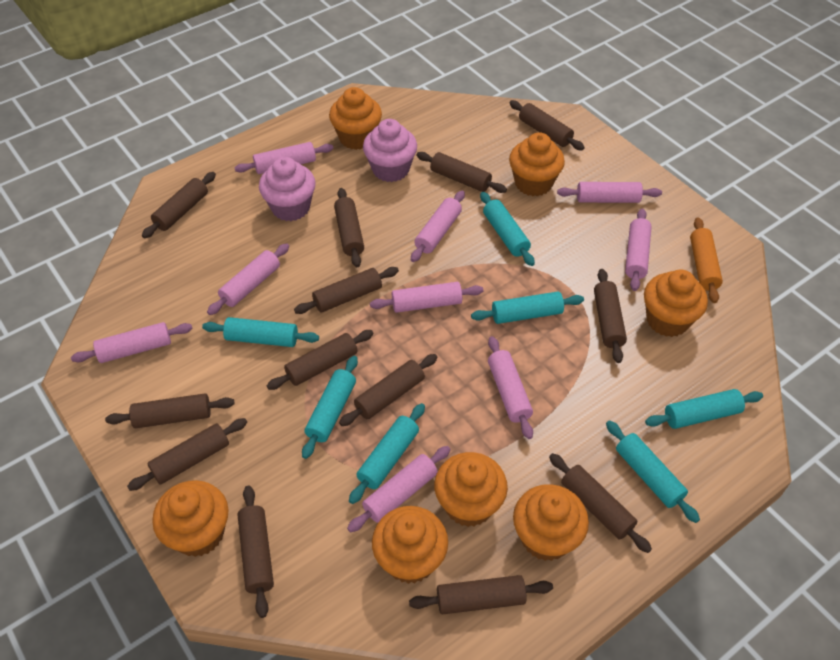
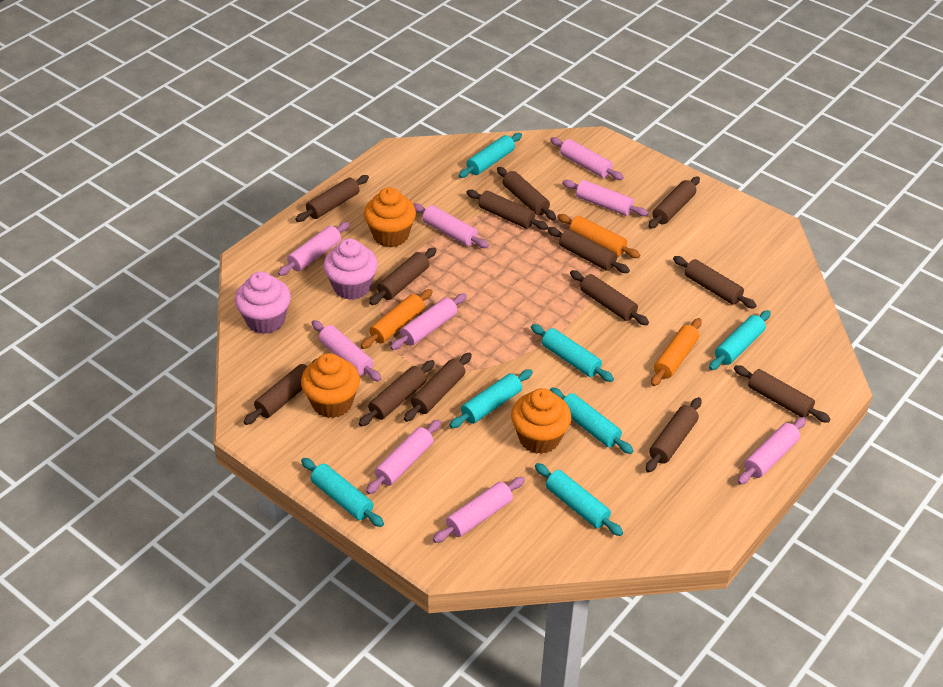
orange cupcake: [152,480,229,557] [329,87,382,150] [372,506,448,584] [434,452,508,527] [509,132,565,196] [513,484,589,561] [644,269,708,337] = 7 -> [301,353,360,418] [364,187,416,247] [511,388,571,454] = 3
orange rolling pin: [690,218,723,303] = 1 -> [361,289,432,349] [557,214,640,258] [651,318,702,386] = 3

